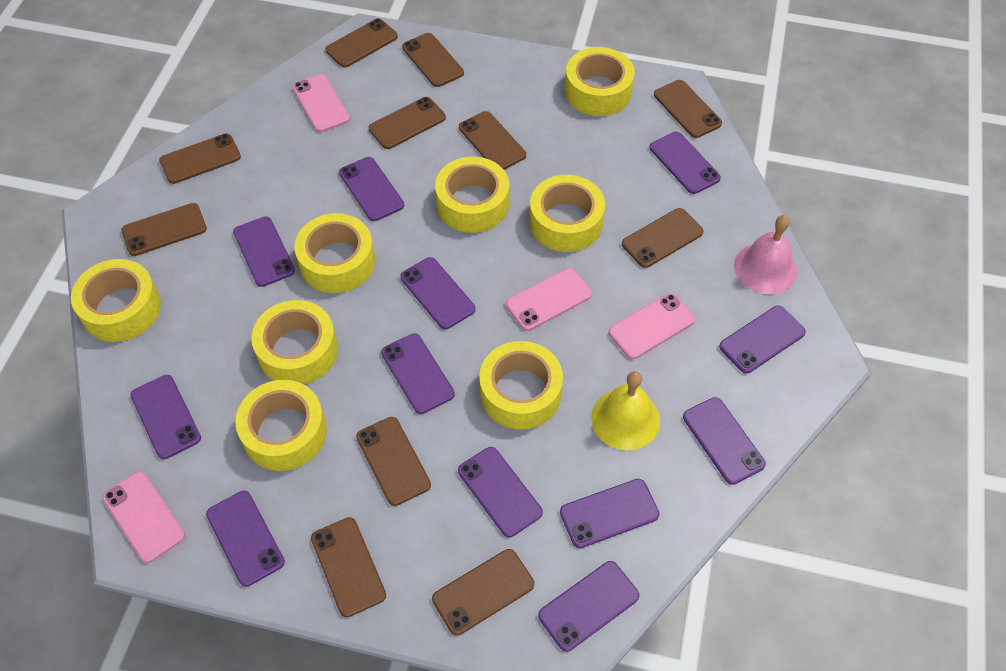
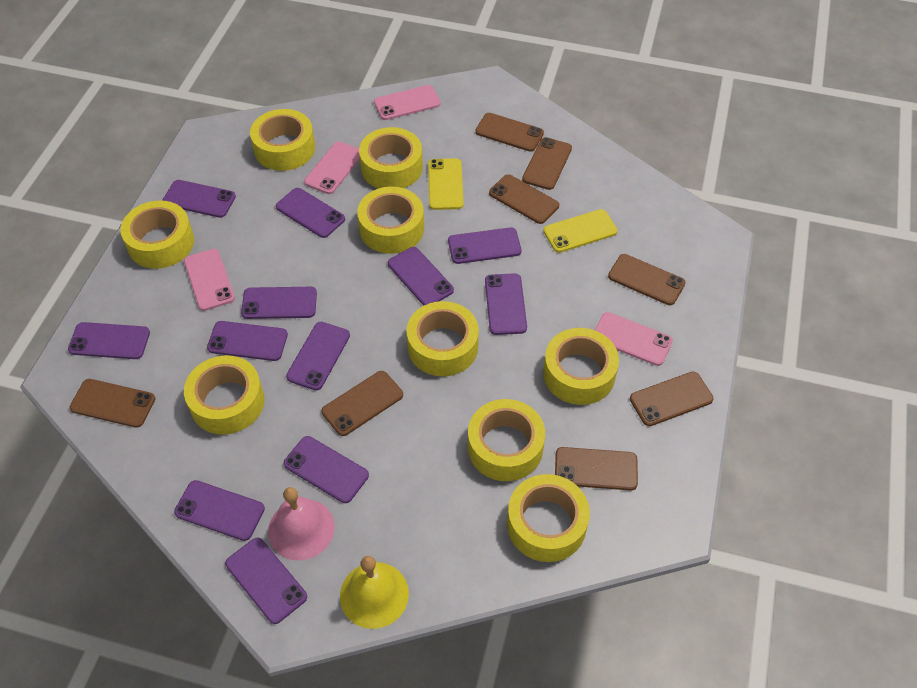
brown phone: [121,203,207,256] [159,133,241,184] [311,517,386,617] [325,19,398,68] [356,417,431,506] [369,97,446,149] [402,33,464,87] [432,549,534,636] [459,111,526,170] [622,208,704,268] [654,80,722,138] = 11 -> [70,379,155,428] [321,371,403,436] [475,113,544,152] [489,174,559,224] [522,137,572,190] [555,447,638,491] [608,254,686,305] [630,372,714,426] = 8
yellow phone: none = 0 -> [428,158,464,210] [543,209,618,253] = 2
yellow tape: [71,259,161,342] [235,380,327,471] [251,300,338,385] [294,213,375,293] [435,157,509,233] [479,341,563,430] [529,175,605,252] [565,47,635,116] = 8 -> [120,201,194,269] [184,355,265,435] [250,109,315,171] [357,186,424,254] [359,127,423,188] [407,301,479,376] [468,399,545,481] [507,474,590,562] [543,328,619,405] = 9

